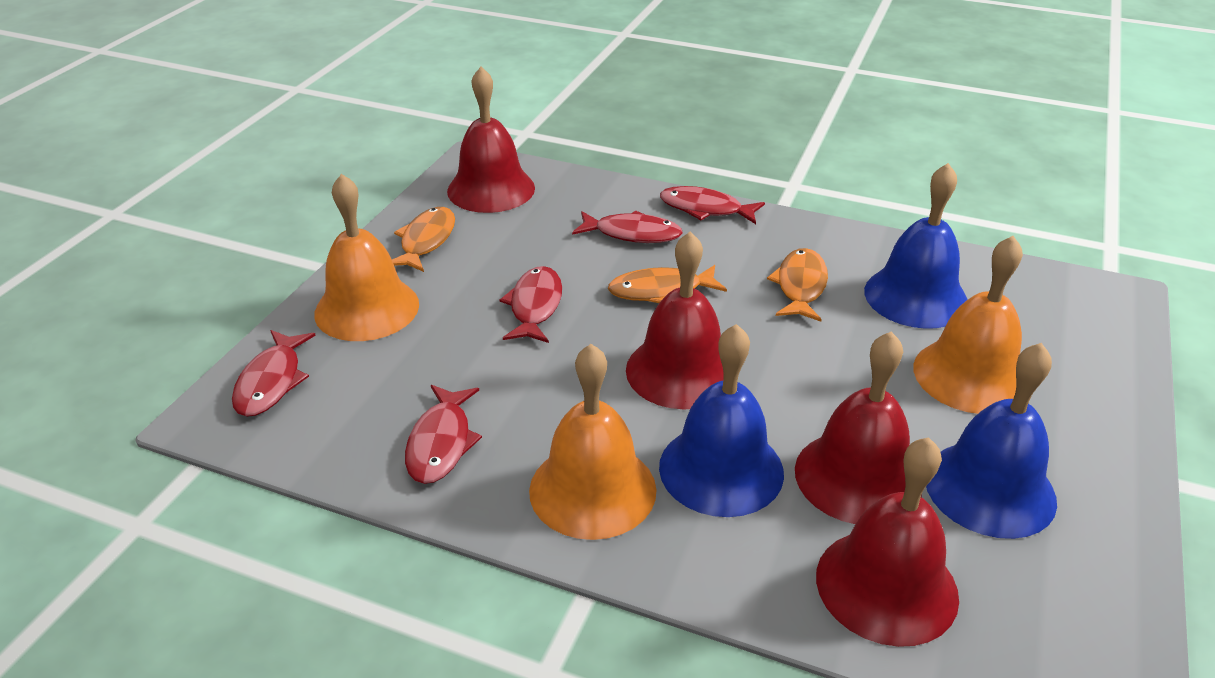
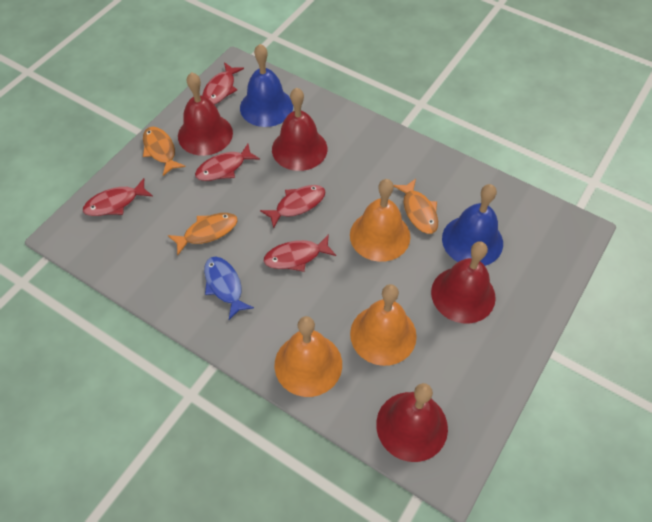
blue bell: [659,324,784,517] [864,163,968,329] [926,343,1057,539] = 3 -> [240,44,293,127] [442,184,503,266] = 2
blue fish: none = 0 -> [204,256,254,320] = 1

